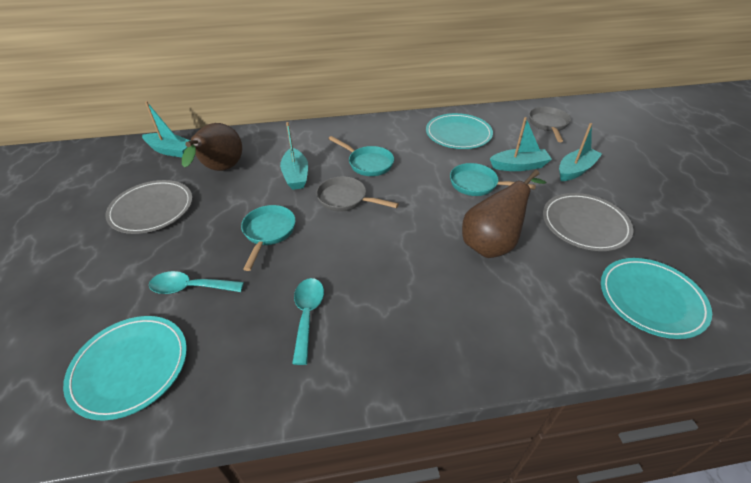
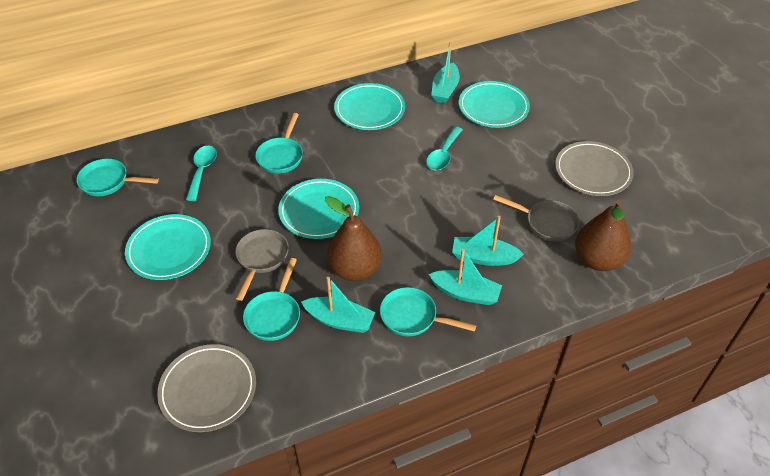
turquoise pan: [241,205,296,271] [328,136,394,176] [450,163,536,196] = 3 -> [76,159,159,196] [243,258,300,341] [255,113,303,174] [380,287,477,336] = 4
turquoise plate: [63,316,187,421] [426,113,493,149] [601,258,712,339] = 3 -> [125,214,211,280] [278,179,359,239] [334,83,405,130] [459,81,530,128] = 4

